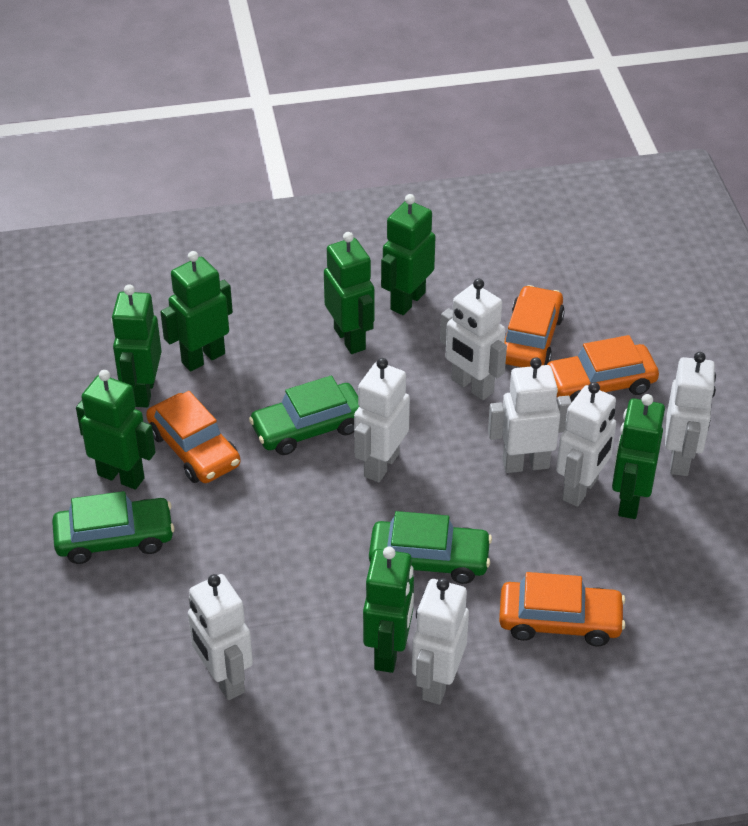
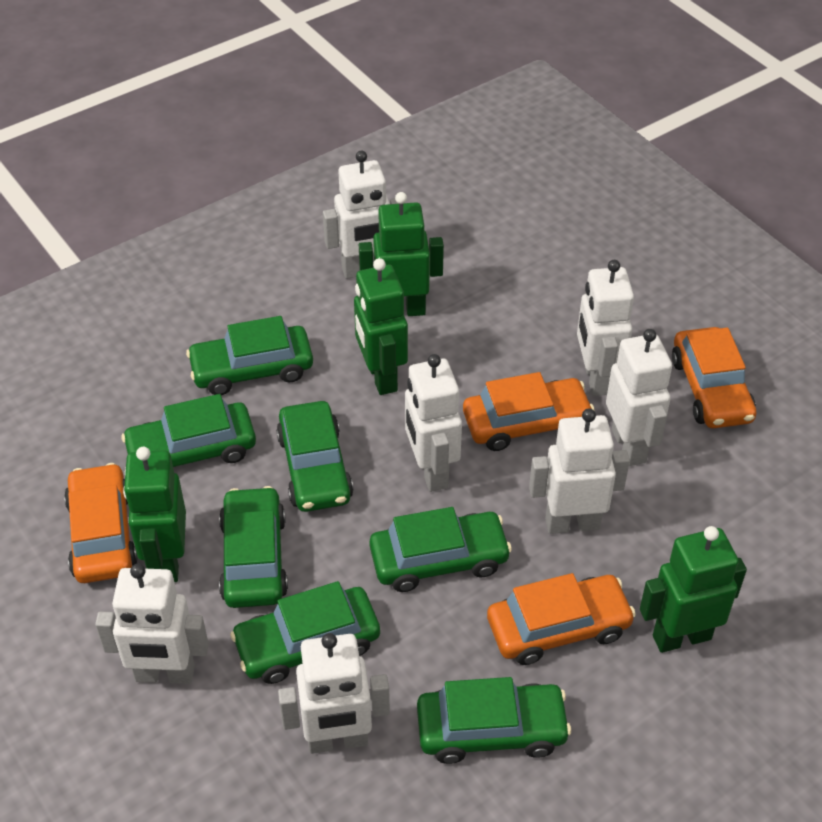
green car: [52,491,174,564] [249,375,359,455] [369,511,492,584] = 3 -> [121,394,256,467] [186,316,313,395] [219,486,288,608] [230,581,380,684] [276,401,353,512] [369,507,512,592] [417,677,571,764] = 7
green robot: [76,370,156,490] [111,284,162,408] [160,251,233,371] [324,232,374,354] [363,547,414,673] [381,194,435,315] [612,394,665,519] = 7 -> [123,447,186,582] [354,258,408,395] [359,192,444,316] [640,526,747,653] = 4

